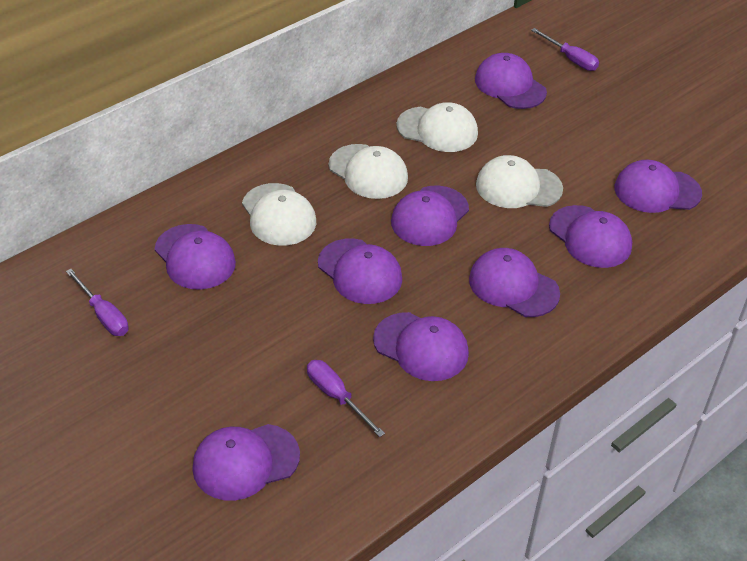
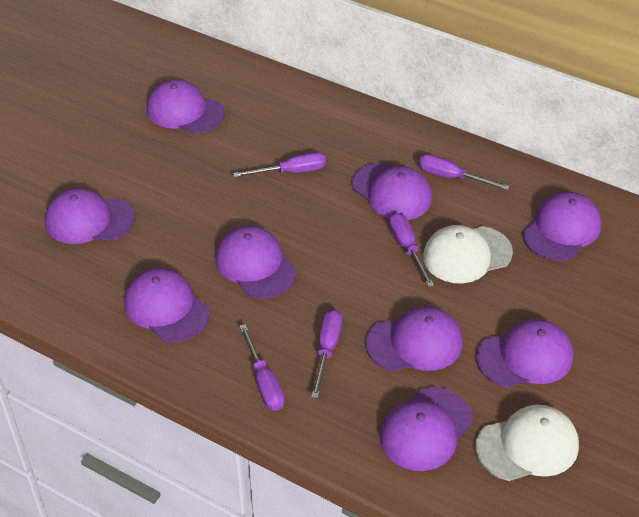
purple screwdriver: [66,269,129,336] [307,360,385,437] [531,28,599,71] = 3 -> [233,152,326,177] [240,324,285,411] [311,309,342,398] [389,212,434,287] [419,154,510,190] = 5
white cap: [242,183,316,246] [329,144,408,199] [396,102,478,152] [476,155,563,208] = 4 -> [423,225,513,283] [475,405,579,481] = 2

